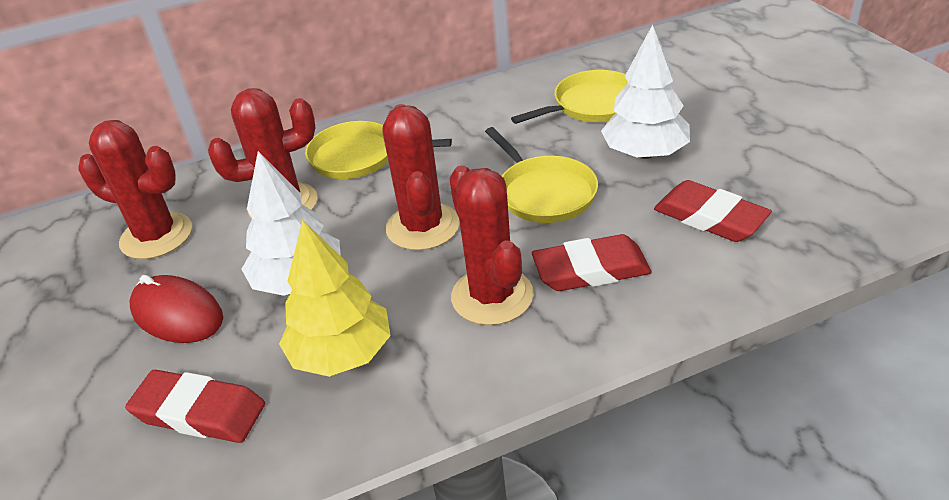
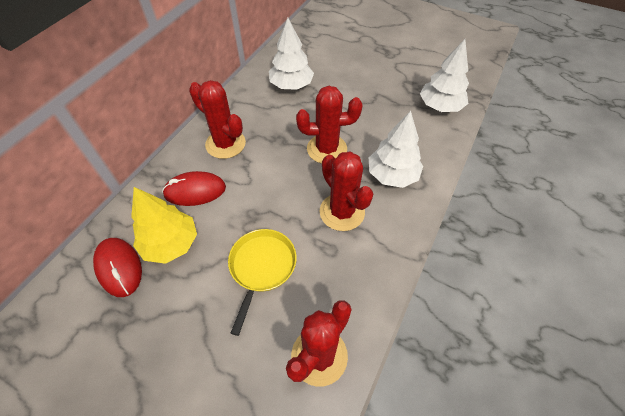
red eraser: [125,370,265,443] [532,234,652,291] [654,180,772,242] = 3 -> none = 0
red mouse: [130,275,223,343] = 1 -> [93,238,142,297] [162,171,226,206] = 2
white tree: [241,151,341,296] [601,25,690,159] = 2 -> [269,18,314,90] [369,111,423,188] [420,39,469,112] = 3
yellow pan: [305,121,452,179] [485,127,598,223] [511,70,628,124] = 3 -> [228,229,297,336] = 1

